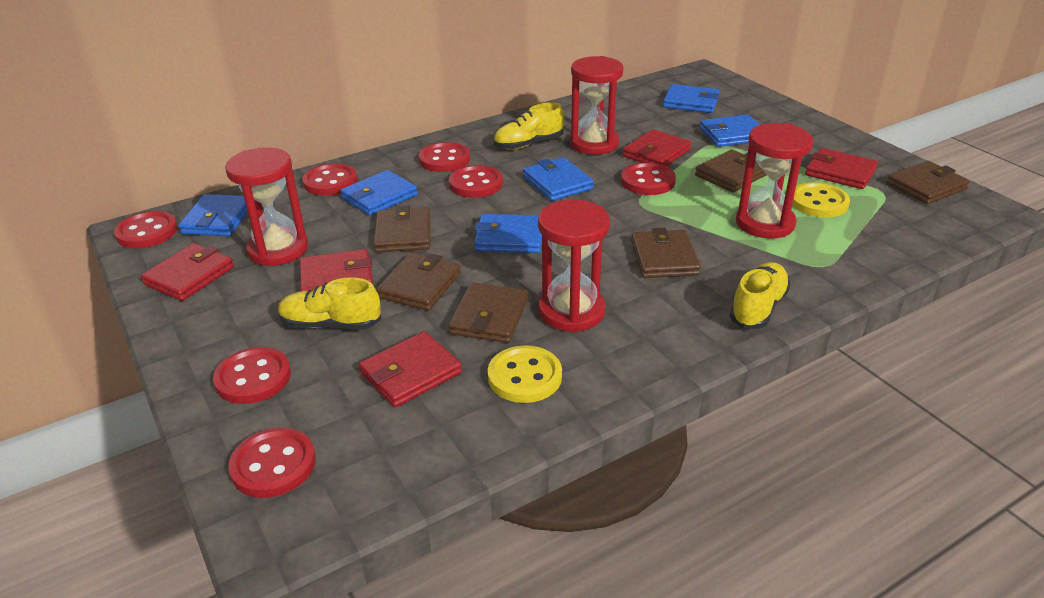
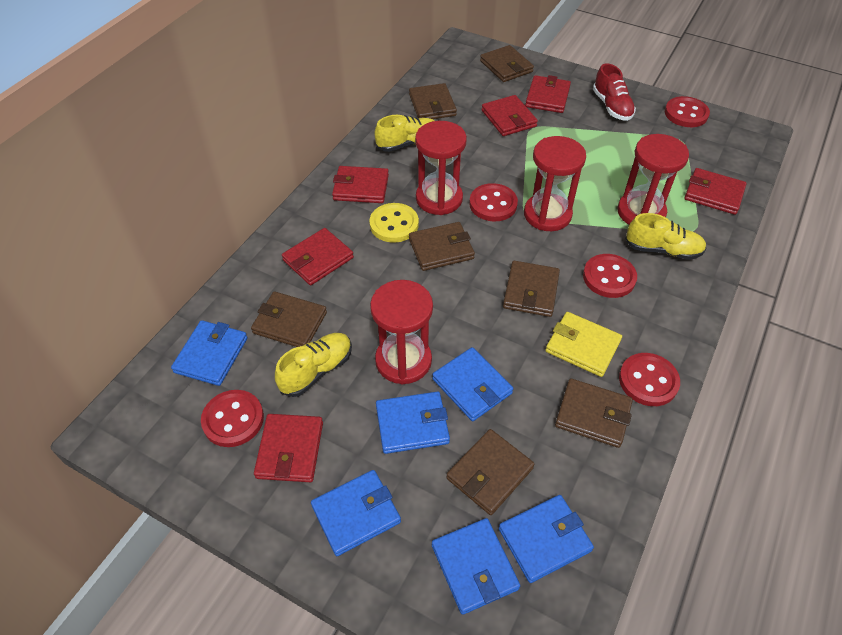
brown wallet: [374,205,431,252] [376,252,461,311] [448,282,528,343] [631,227,701,278] [695,150,767,192] [887,161,970,204] = 6 -> [251,291,327,347] [409,83,457,119] [409,222,475,271] [446,429,535,515] [480,45,534,82] [503,261,560,317] [555,379,633,448] = 7
red button: [114,211,178,248] [213,347,291,404] [228,427,316,498] [302,163,357,196] [419,142,470,172] [449,165,503,198] [621,162,676,195] = 7 -> [201,390,264,447] [469,183,518,221] [583,254,637,298] [619,353,680,406] [665,96,710,127] = 5
red shoe: none = 0 -> [593,63,636,121] = 1
red wallet: [141,243,234,301] [300,249,373,291] [359,331,462,407] [623,129,691,166] [805,148,878,189] = 5 -> [254,414,323,482] [282,228,354,285] [332,166,389,203] [482,95,538,136] [525,75,571,113] [684,168,747,215] = 6
yellow button: [488,345,562,403] [792,182,850,218] = 2 -> [369,203,419,243] = 1
yellow wallet: none = 0 -> [545,312,622,377] = 1

